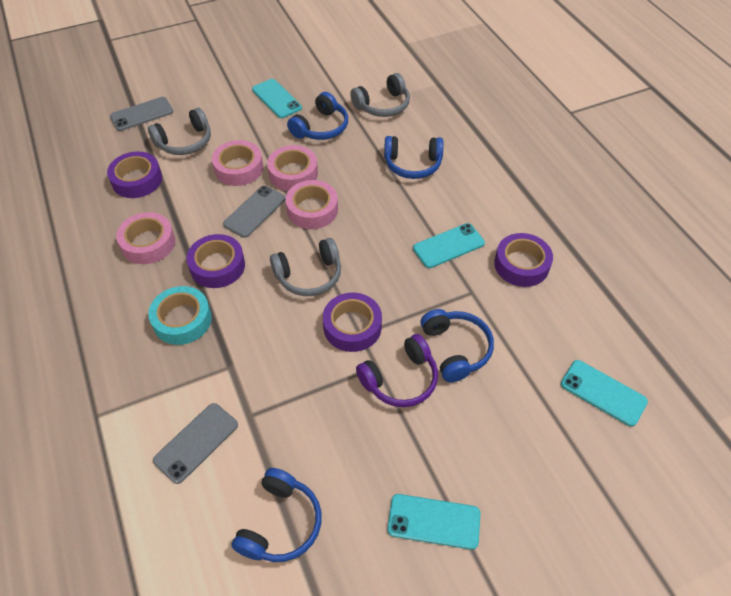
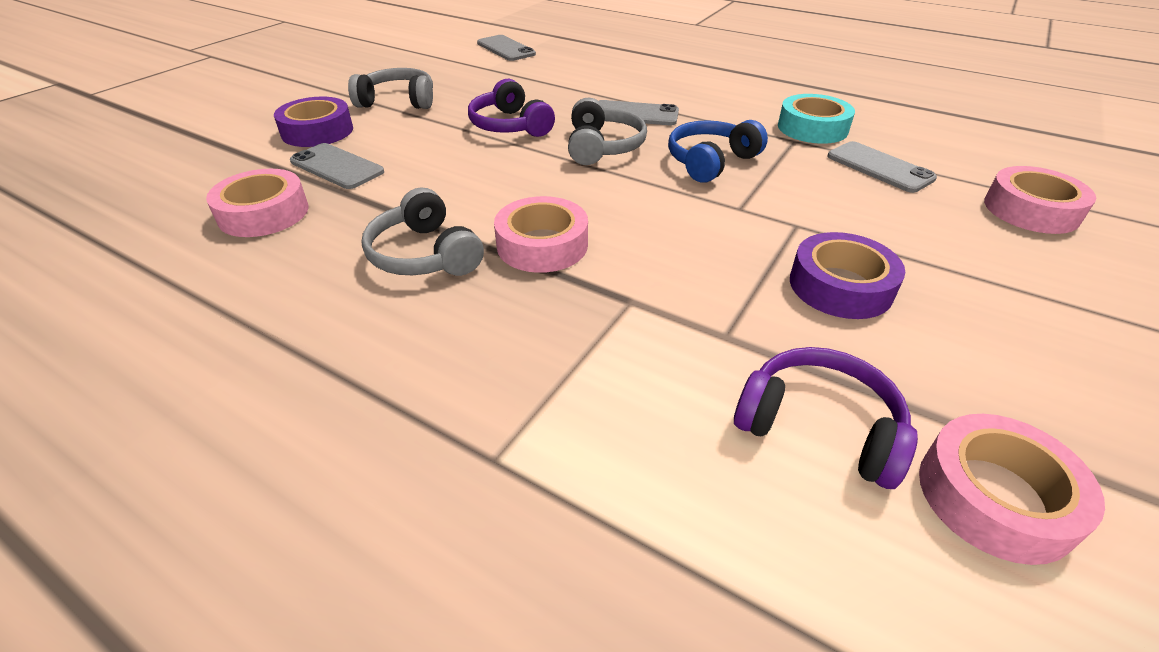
blue headphones: [231,468,322,562] [287,92,348,140] [384,136,444,179] [421,309,494,383] = 4 -> [668,120,768,183] = 1
grey phone: [110,97,173,131] [153,403,238,484] [223,186,286,238] = 3 -> [290,143,384,189] [477,35,536,61] [599,100,679,125] [827,141,937,193] = 4
purple headphones: [356,334,438,407] = 1 -> [468,79,555,137] [734,347,918,489] = 2
purple tape: [107,151,162,198] [186,234,245,288] [323,293,382,352] [494,233,553,287] = 4 -> [274,97,353,147] [790,232,905,319] = 2
turquoise phone: [252,79,302,118] [388,494,481,550] [413,223,485,268] [561,360,648,427] = 4 -> none = 0

